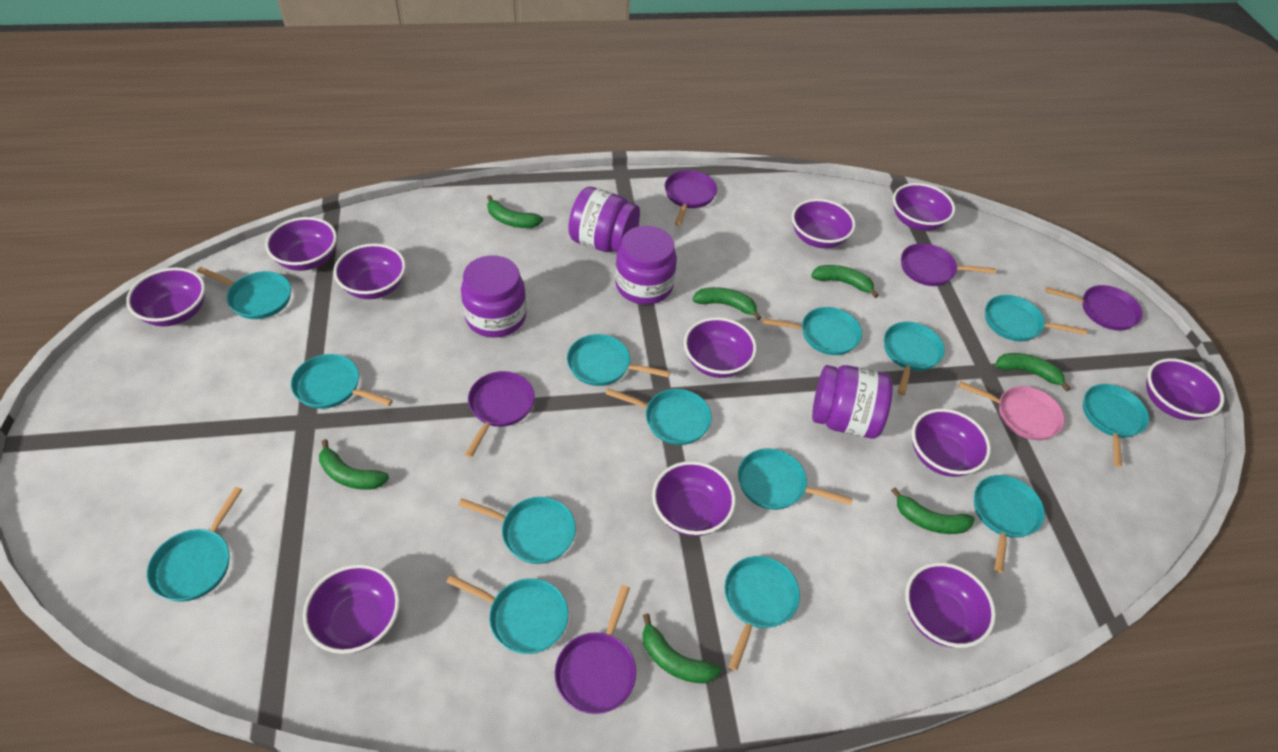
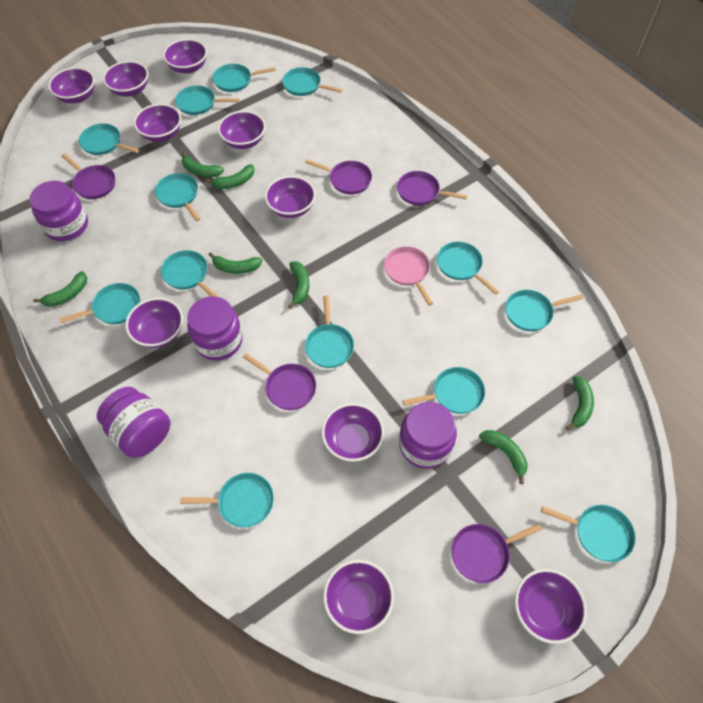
purple bowl: [126,267,205,326] [265,217,337,271] [303,564,400,654] [334,243,406,299] [652,461,736,536] [684,317,757,378] [792,199,855,248] [893,183,955,231] [905,562,996,648] [912,409,991,477] [1146,358,1224,420] = 11 -> [48,67,95,103] [103,61,148,97] [125,298,183,348] [134,104,181,142] [163,39,207,74] [218,111,266,149] [265,176,316,218] [322,403,384,462] [323,560,394,634] [515,569,587,644] = 10
turquoise pan: [147,487,243,602] [197,267,291,319] [291,354,393,409] [446,575,568,654] [458,497,576,564] [567,334,670,386] [606,388,712,445] [724,556,800,671] [738,448,853,510] [763,307,862,355] [884,322,945,395] [974,475,1045,573] [985,295,1087,341] [1083,384,1149,467] = 14 -> [59,283,140,324] [79,123,139,155] [155,173,200,221] [161,250,219,297] [175,85,240,115] [180,473,274,527] [213,64,276,92] [282,67,342,96] [305,295,354,368] [402,367,485,414] [437,242,499,295] [505,290,583,331] [541,505,636,562] = 13

